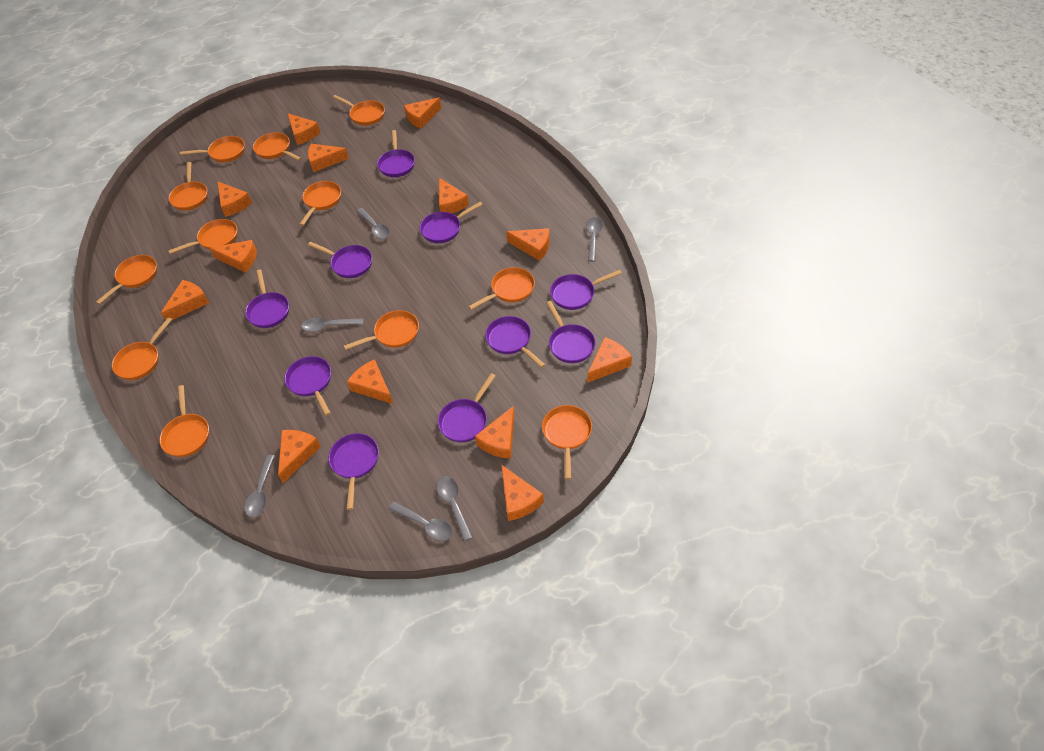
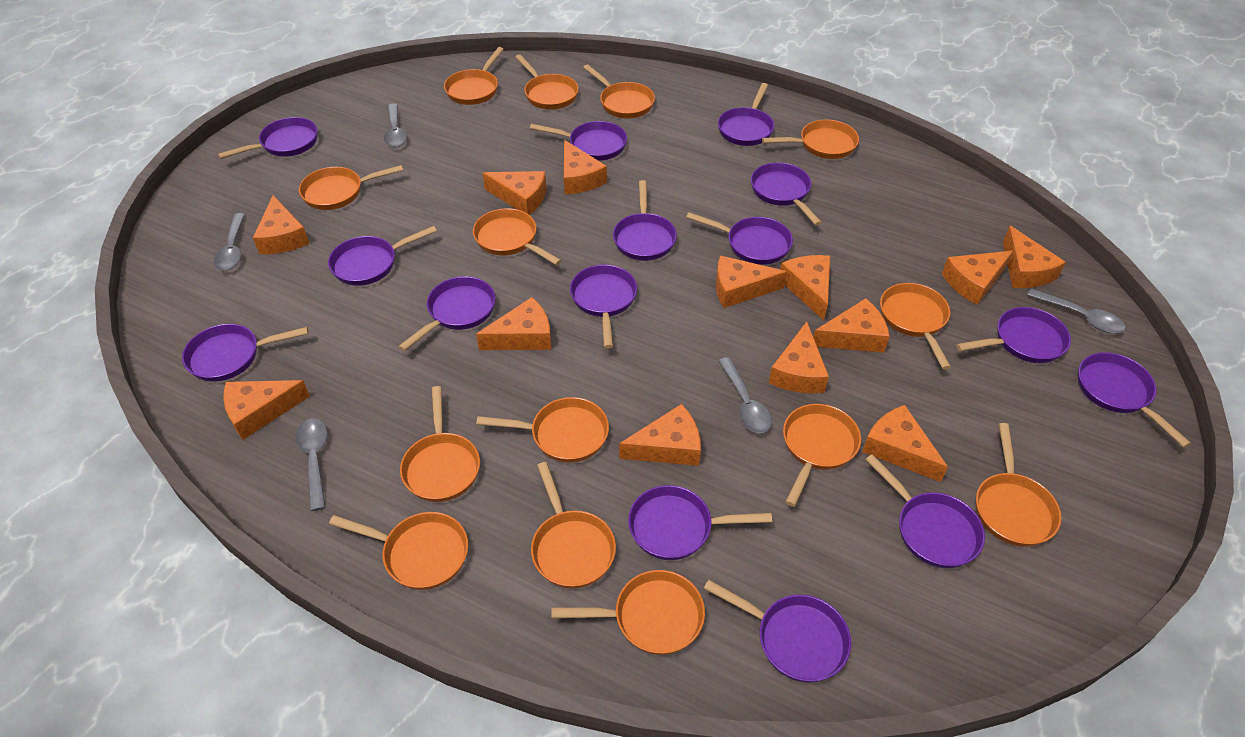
grey spoon: [244,455,275,517] [301,318,364,332] [356,208,390,239] [389,502,452,541] [437,476,473,541] [586,217,603,262] = 6 -> [214,213,245,271] [295,418,328,511] [384,103,407,147] [718,357,772,433] [1027,288,1126,333] = 5
orange pan: [96,255,157,305] [112,317,172,380] [159,385,209,457] [169,162,208,211] [169,219,238,254] [180,136,245,163] [253,132,302,161] [299,181,341,226] [333,95,385,126] [344,310,419,350] [468,267,535,310] [542,405,592,480] = 12 -> [299,165,403,210] [329,512,468,590] [400,386,480,502] [444,47,504,105] [473,208,562,265] [476,397,609,463] [515,54,579,110] [531,462,616,589] [551,570,705,655] [583,64,655,118] [762,119,859,159] [783,404,861,507] [880,283,951,370] [976,423,1061,547] = 14
purple pan: [245,270,289,328] [284,356,331,416] [308,242,372,278] [328,433,379,510] [377,130,415,177] [420,202,483,243] [438,373,496,443] [485,316,545,368] [546,301,595,363] [550,270,622,310] = 10 -> [182,324,308,382] [218,117,318,159] [328,226,437,286] [398,276,496,351] [530,121,627,161] [570,265,637,348] [613,180,677,261] [628,485,772,560] [686,212,793,265] [704,580,851,683] [718,83,774,146] [751,162,822,226] [865,454,985,568] [956,307,1071,363] [1078,352,1191,448] = 15

